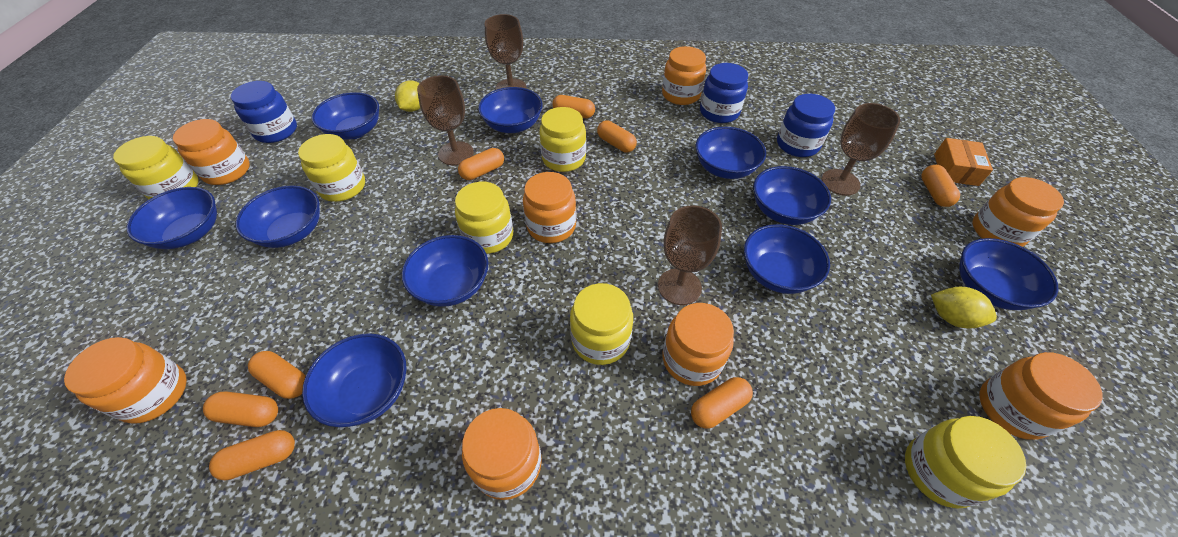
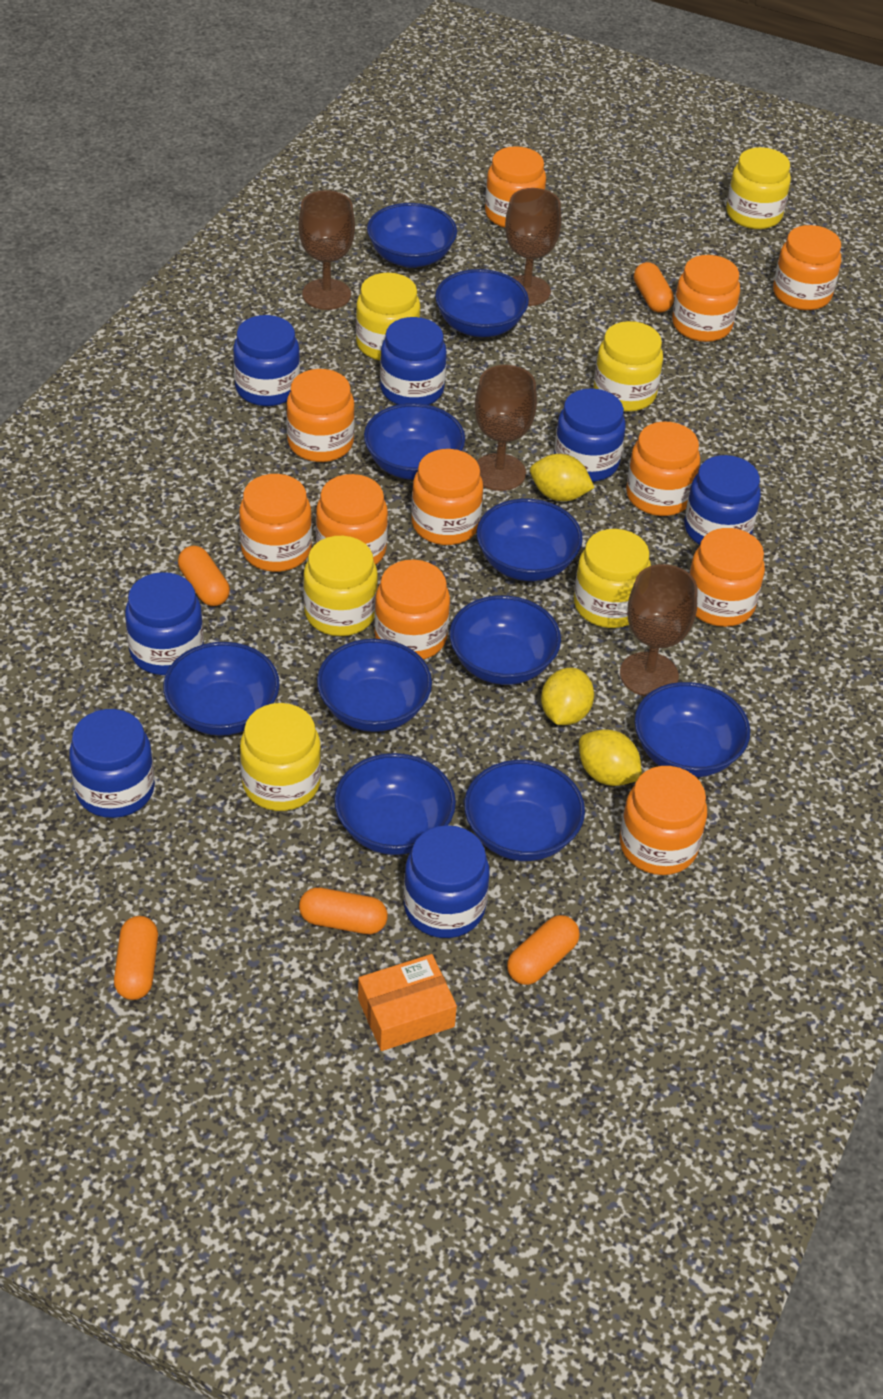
blue jar: [231,81,297,143] [700,63,748,123] [777,94,835,157] = 3 -> [69,709,155,818] [125,572,204,675] [233,315,300,406] [380,317,447,405] [404,825,490,938] [554,388,625,482] [684,455,761,545] = 7
orange capsule: [203,391,278,427] [209,430,295,480] [248,351,305,399] [458,148,504,180] [552,95,595,118] [597,120,637,152] [691,377,753,429] [921,165,960,207] = 8 -> [114,916,158,1000] [178,546,230,606] [299,887,388,934] [507,915,580,985] [634,262,674,313] = 5
orange jar: [64,337,187,424] [173,119,250,185] [462,408,542,500] [523,172,576,243] [662,46,706,105] [662,303,734,386] [972,177,1064,247] [979,352,1103,440] = 8 -> [239,474,312,572] [286,369,355,462] [316,474,388,565] [374,559,450,659] [411,449,483,545] [485,146,546,228] [620,766,707,875] [626,422,700,516] [672,255,740,342] [689,528,765,627] [773,225,841,310] = 11
yellow lemon: [395,80,420,112] [931,287,997,328] = 2 -> [530,454,595,501] [541,668,594,725] [579,729,642,786] = 3

